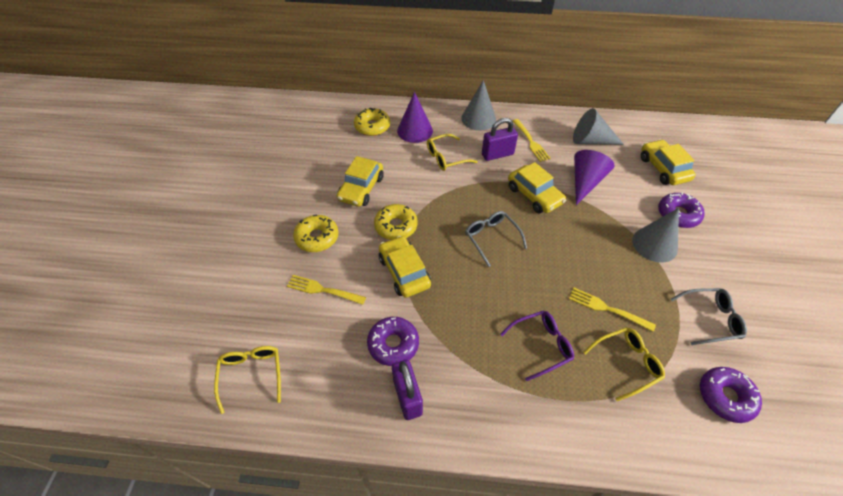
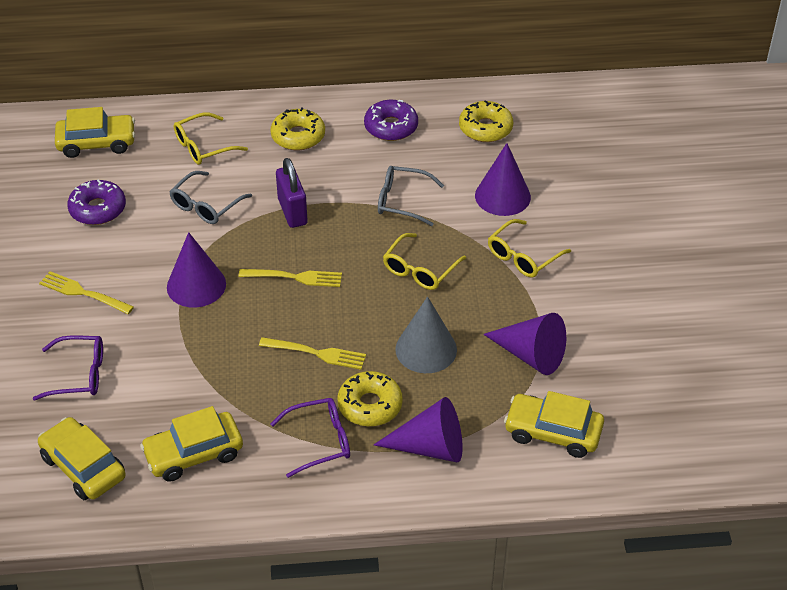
grey cone: [461,80,496,130] [573,108,624,145] [632,208,679,263] = 3 -> [395,296,457,373] = 1
purple cone: [397,92,433,143] [574,150,614,205] = 2 -> [167,232,226,307] [374,397,463,462] [475,143,531,216] [483,313,566,375] = 4
purple donut: [367,317,419,366] [658,192,705,228] [700,367,762,423] = 3 -> [67,179,126,225] [364,100,418,141] = 2
purple glasses: [500,311,574,381] = 1 -> [33,336,103,400] [271,398,350,478] = 2
purple padlock: [392,360,423,420] [482,118,518,161] = 2 -> [276,158,307,228] = 1

